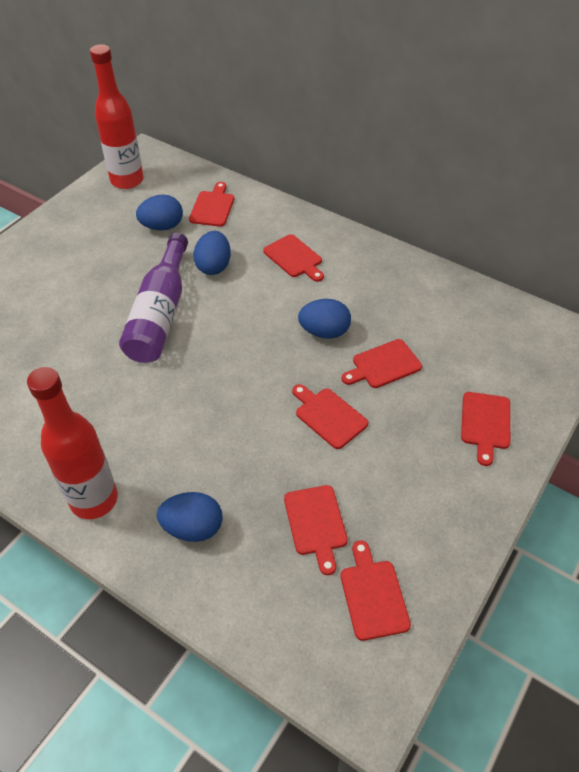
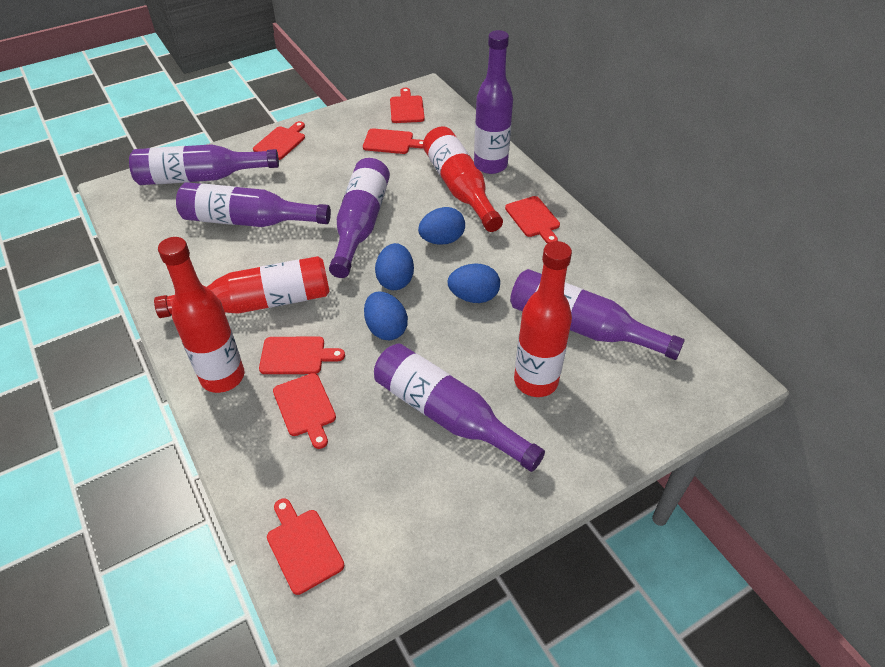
purple bottle: [119,233,188,363] = 1 -> [129,144,279,185] [176,182,331,227] [329,158,390,278] [374,343,545,472] [474,30,513,174] [510,269,685,360] = 6
red bottle: [27,367,118,519] [90,44,144,189] = 2 -> [154,256,330,318] [158,237,244,393] [423,127,503,232] [514,241,572,397] = 4

